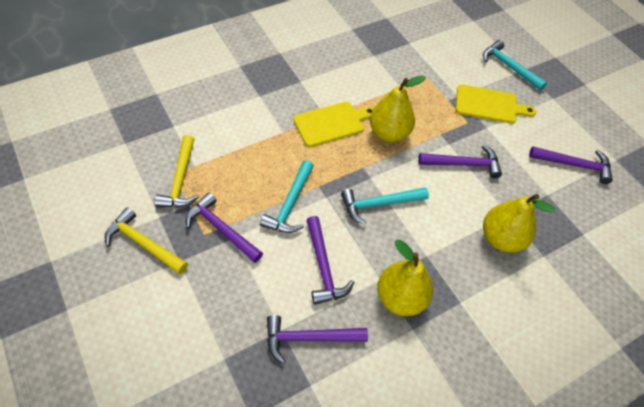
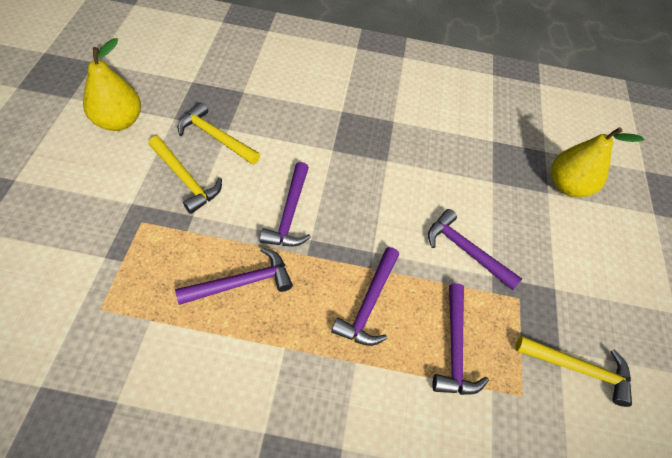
turquoise hammer: [260,160,314,233] [341,187,429,225] [483,40,547,91] = 3 -> none = 0
yellow cutting board: [293,102,374,147] [455,84,536,124] = 2 -> none = 0
yellow hammer: [104,207,188,274] [154,135,199,207] = 2 -> [148,136,222,214] [178,102,260,165] [516,336,632,407] = 3
yellow pear: [370,76,426,142] [377,239,433,316] [483,194,555,252] = 3 -> [83,38,141,131] [551,127,644,197] = 2

